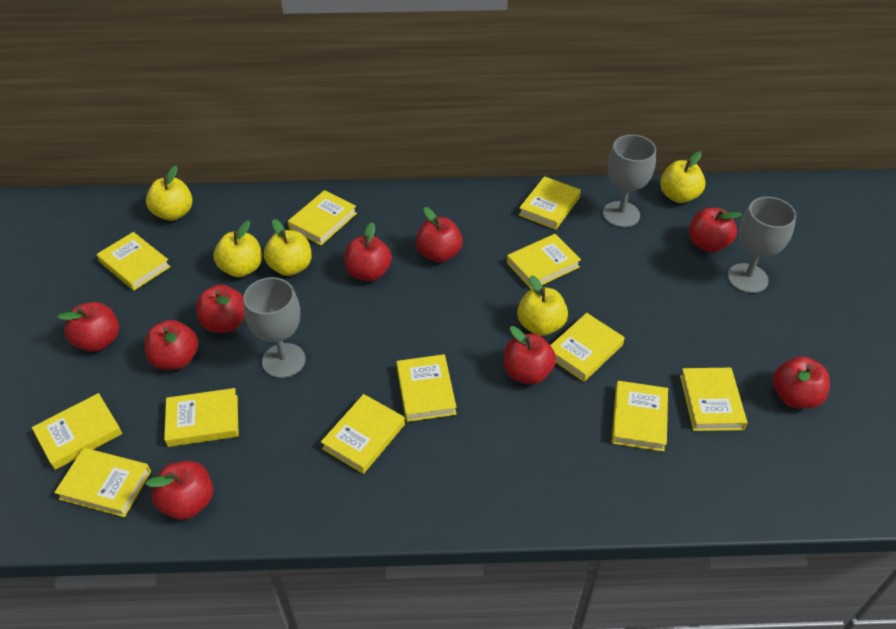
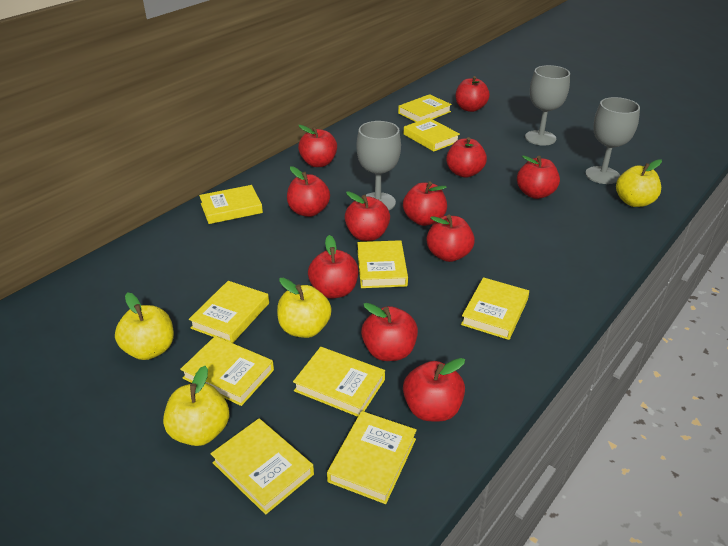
red apple: [57,302,119,352] [145,320,198,370] [146,461,213,520] [196,284,245,333] [345,222,392,281] [416,207,463,262] [504,326,556,385] [689,208,742,252] [773,357,830,409] = 9 -> [287,166,330,217] [298,125,337,167] [308,235,358,299] [345,191,390,241] [361,303,418,361] [403,181,447,226] [403,358,465,422] [426,215,475,262] [446,137,487,178] [455,76,490,112] [517,155,560,199] = 11
yellow apple: [146,166,193,221] [214,220,262,277] [264,219,312,276] [517,275,568,336] [660,151,706,203] = 5 -> [115,292,174,360] [163,366,229,446] [277,278,332,338] [616,159,662,207] = 4
yellow book: [32,393,122,470] [54,448,151,517] [97,232,171,290] [164,388,239,447] [288,190,357,245] [321,394,405,474] [396,354,456,422] [507,234,581,289] [519,176,581,230] [550,313,625,382] [612,381,668,452] [680,368,747,431] = 12 -> [180,336,274,406] [189,281,269,343] [199,185,263,224] [211,419,314,515] [293,347,385,417] [327,411,417,504] [357,240,408,288] [398,94,452,122] [404,118,460,152] [461,277,529,340] = 10

